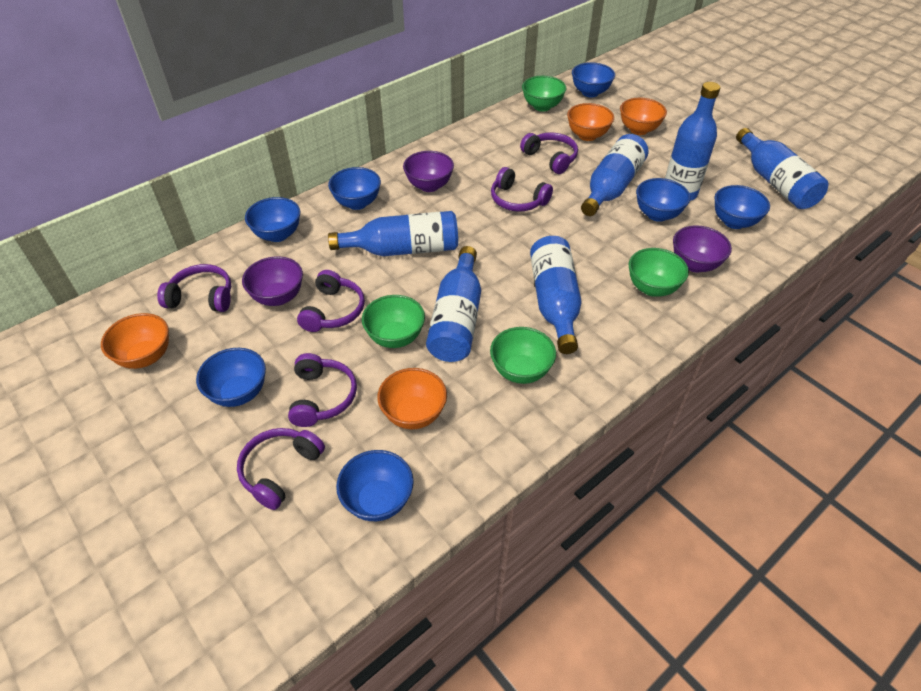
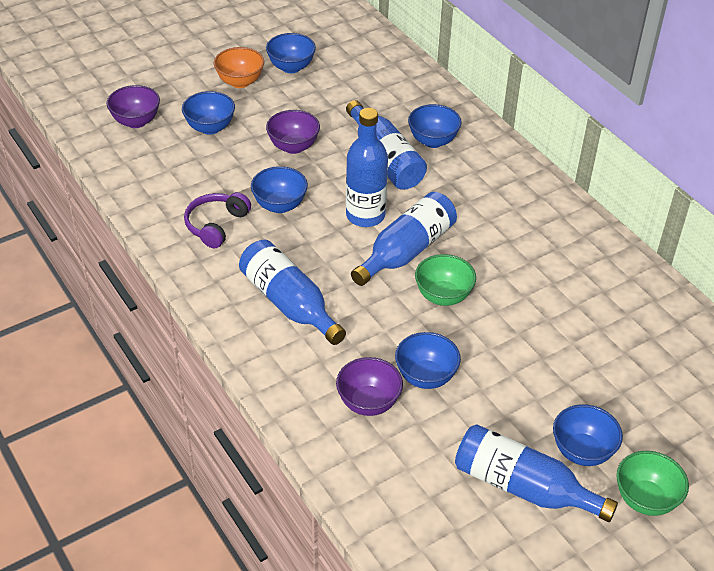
blue bottle: [328,211,458,256] [426,246,481,362] [530,236,582,354] [581,134,648,216] [665,82,720,201] [736,128,829,209] = 6 -> [239,240,346,345] [346,100,427,190] [346,108,388,227] [351,192,457,286] [455,424,618,522] = 5
blue bowl: [196,348,266,407] [245,197,300,242] [328,167,381,210] [336,450,414,521] [572,62,615,97] [636,178,690,222] [714,185,770,229] = 7 -> [182,91,235,135] [251,166,308,213] [266,33,316,73] [395,332,461,389] [408,104,462,148] [553,404,623,466] = 6
green bowl: [362,295,425,348] [490,327,556,384] [522,76,566,112] [629,248,689,297] = 4 -> [415,254,476,306] [616,451,689,516] = 2
orange bowl: [101,313,169,369] [377,368,447,429] [567,103,614,141] [620,98,667,135] = 4 -> [214,47,264,88] = 1
purple headphones: [157,264,231,312] [237,428,325,510] [288,353,357,427] [297,270,365,332] [491,167,553,212] [520,133,578,174] = 6 -> [184,192,251,248] = 1

